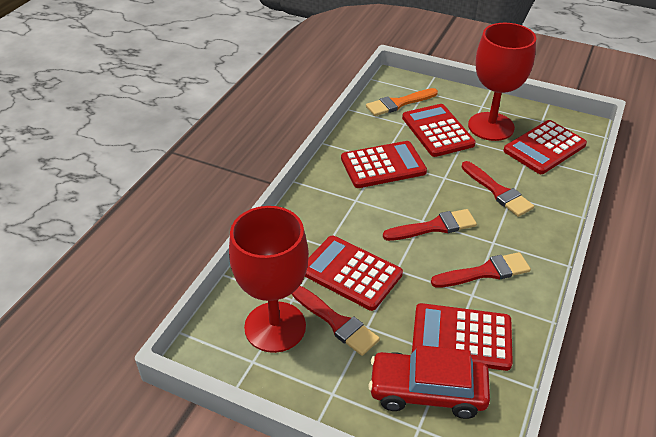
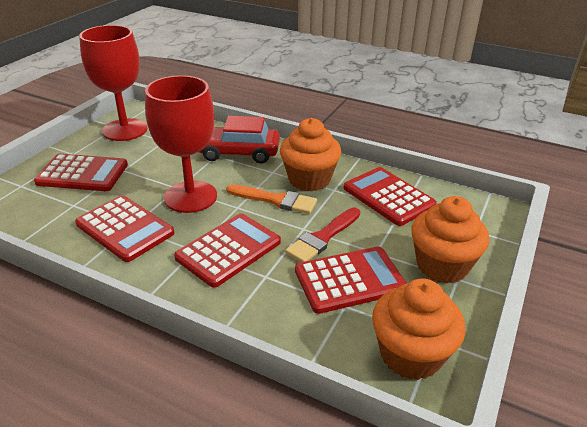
orange cupcake: none = 0 -> [280,118,341,192] [372,279,465,380] [411,196,489,283] = 3
red brush: [292,286,380,356] [383,209,477,241] [431,252,531,288] [461,161,534,217] = 4 -> [285,207,360,262] = 1

